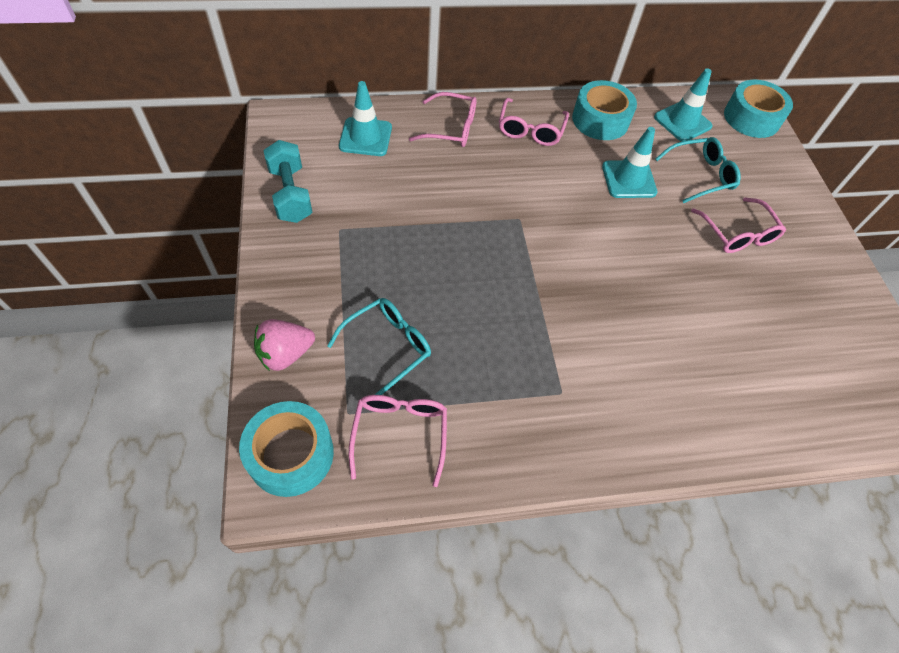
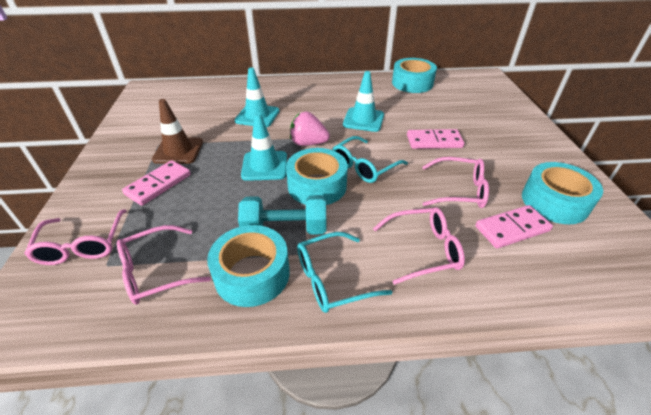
brown traffic cone: none = 0 -> [152,99,203,164] = 1
pink domino: none = 0 -> [122,160,191,206] [407,129,464,149] [475,205,553,248] = 3
turquoise tape: [239,401,334,497] [572,80,637,140] [724,80,793,138] = 3 -> [207,225,290,307] [286,148,348,205] [392,58,437,93] [522,162,603,224] = 4

